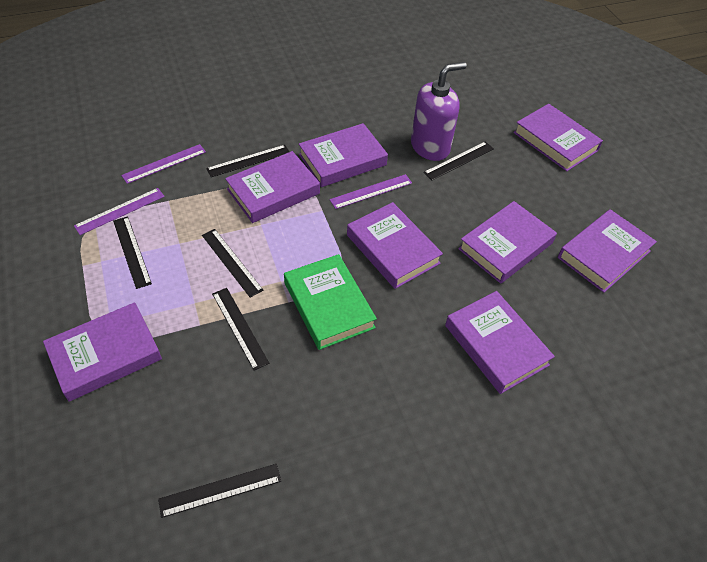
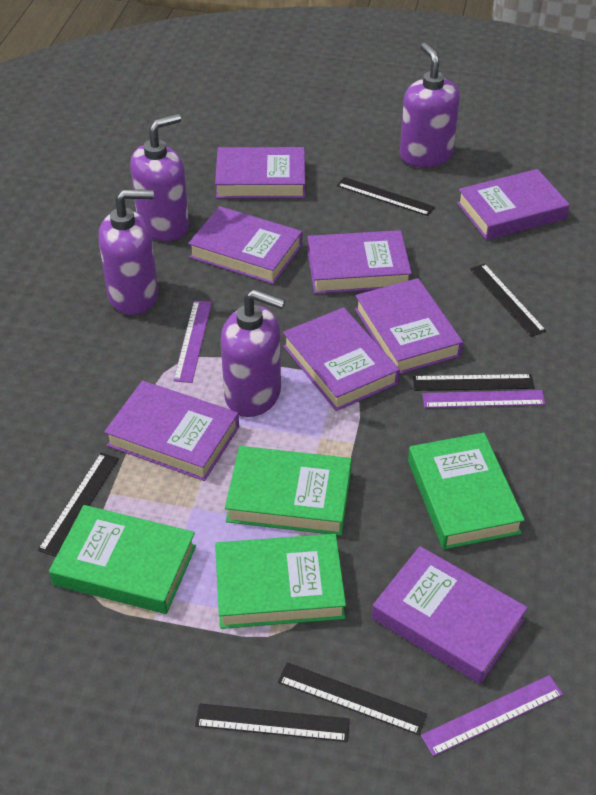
green book: [284,254,377,350] = 1 -> [49,505,196,614] [215,534,346,629] [225,446,352,536] [408,433,525,549] = 4
purple soap dispenser: [411,62,467,161] = 1 -> [99,189,158,315] [130,114,189,241] [221,289,285,417] [400,43,460,167] = 4

